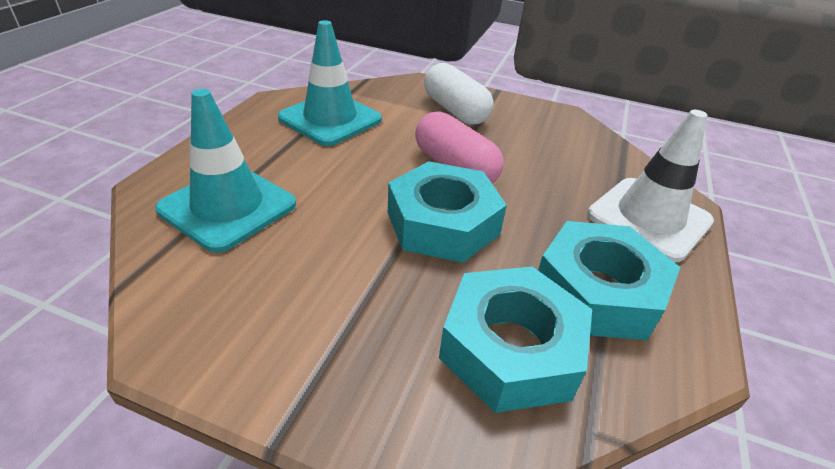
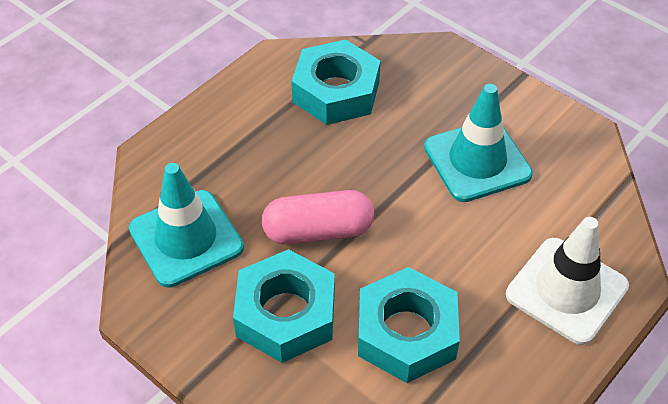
white capsule: [424,63,494,125] = 1 -> none = 0

